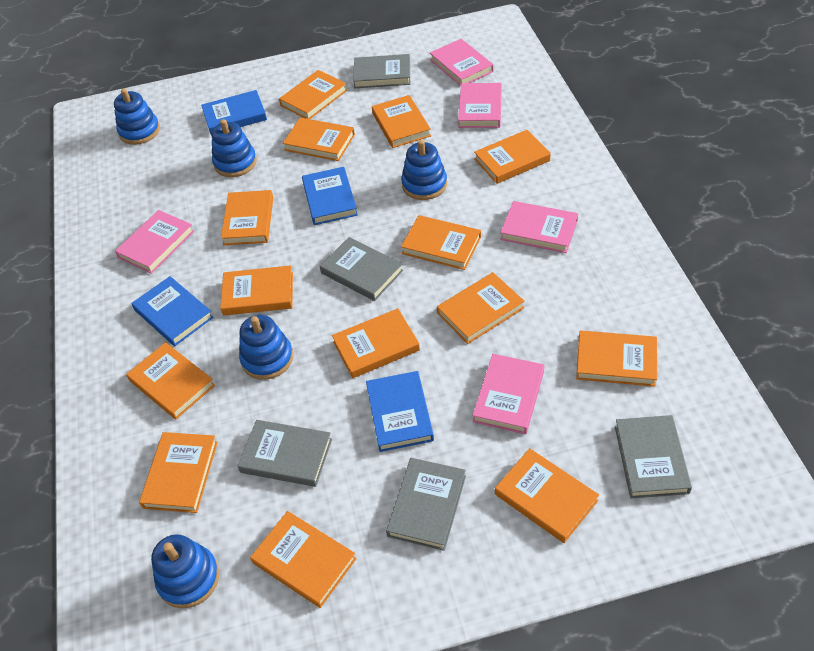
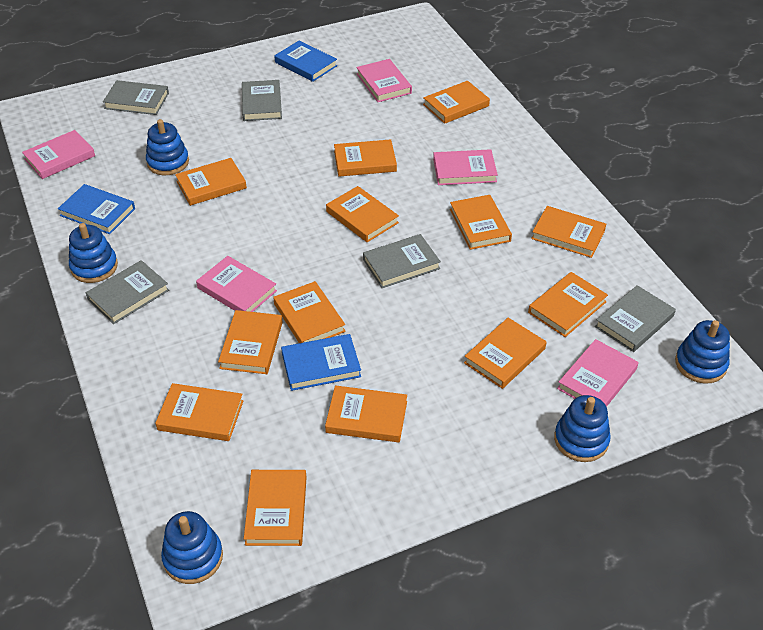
blue book: [131,276,214,346] [201,90,267,135] [302,167,358,225] [366,371,434,452] = 4 -> [58,184,135,234] [274,40,337,82] [281,334,361,391] = 3
orange book: [126,342,215,419] [139,432,218,513] [220,265,293,315] [221,190,273,245] [250,511,357,608] [279,70,347,119] [283,118,355,161] [332,308,420,378] [372,95,431,148] [401,215,481,270] [437,272,525,344] [474,130,551,184] [495,448,599,543] [576,330,657,387] = 14 -> [156,383,244,441] [175,158,247,206] [218,310,283,374] [244,470,307,546] [274,281,346,343] [325,385,407,442] [326,186,399,242] [334,139,397,177] [423,81,490,124] [450,195,512,250] [464,318,547,389] [528,272,608,337] [531,206,606,258] = 13

